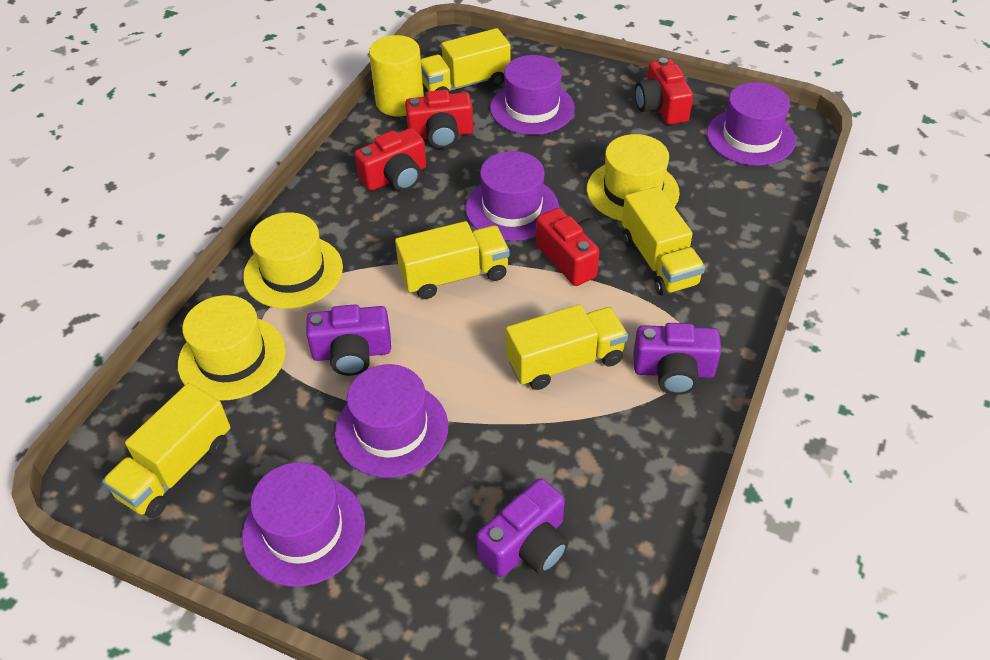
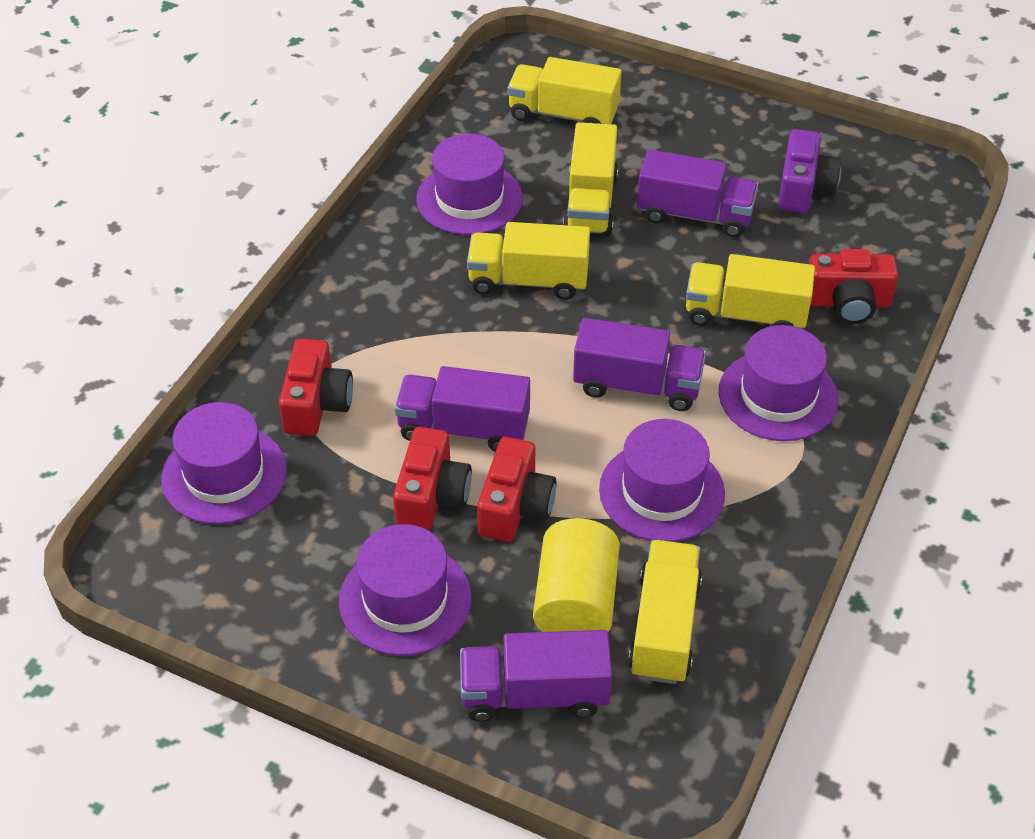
purple camera: [306,304,391,376] [477,478,569,577] [633,323,721,395] = 3 -> [778,129,841,213] = 1
purple truck: none = 0 -> [395,366,530,452] [460,630,612,722] [573,318,706,411] [637,150,758,237] = 4
yellow hat: [178,295,286,401] [243,212,343,309] [587,134,680,221] = 3 -> none = 0

